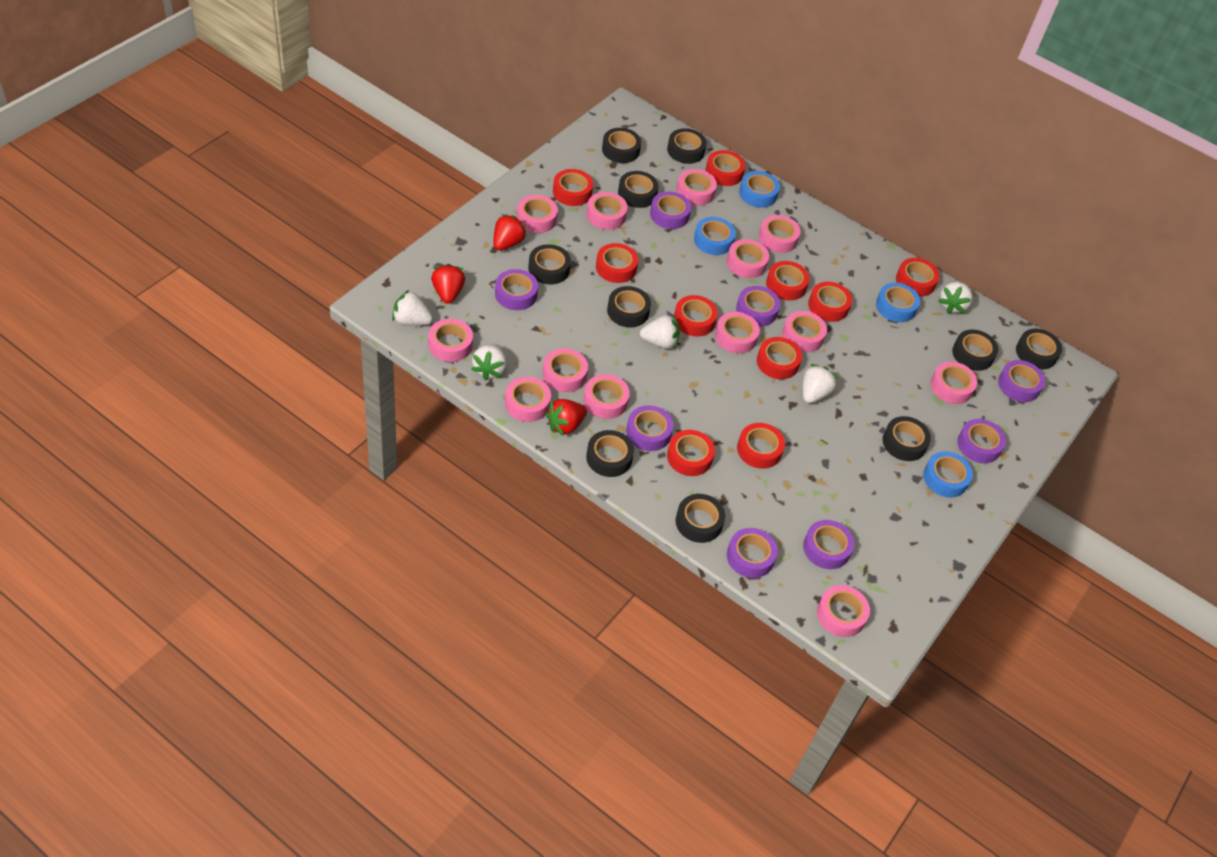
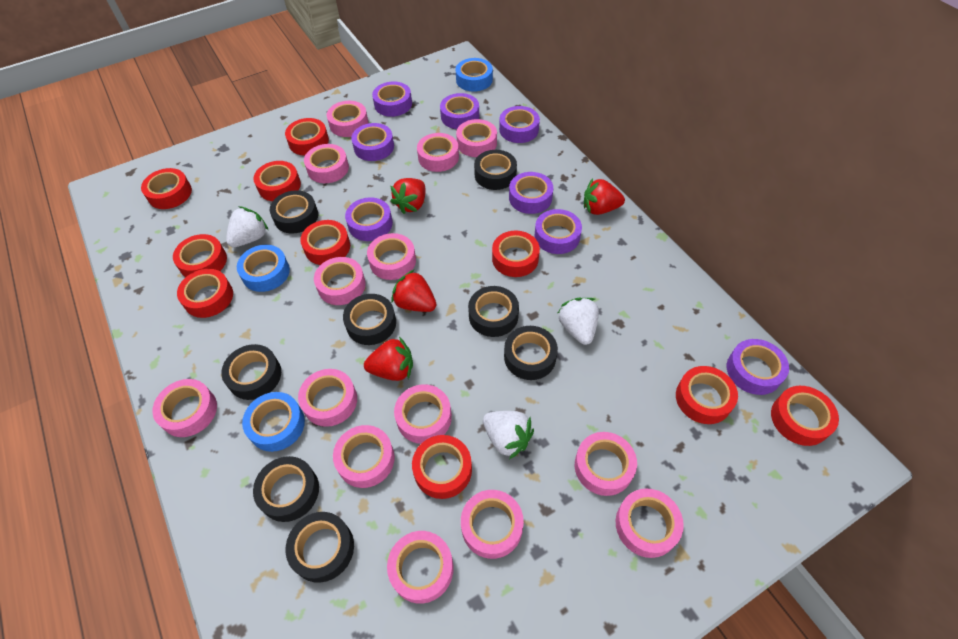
black tape: [528,244,571,284] [586,430,634,477] [602,128,641,163] [607,286,651,327] [618,171,659,208] [667,128,707,164] [676,494,725,543] [882,416,931,461] [952,329,998,371] [1016,329,1062,369] = 10 -> [221,344,281,400] [253,456,319,522] [270,190,318,234] [286,512,354,583] [343,294,396,345] [468,286,519,337] [474,150,517,190] [504,326,558,380] = 8
blue tape: [694,217,736,255] [739,171,780,208] [876,282,920,322] [923,451,973,498] = 4 -> [237,245,290,292] [242,392,305,452] [456,58,493,92] = 3
pink tape: [428,319,473,362] [505,377,551,422] [517,195,558,233] [543,348,588,392] [583,374,630,419] [586,192,628,230] [676,169,717,206] [715,312,760,353] [727,239,769,278] [759,215,801,253] [782,311,827,352] [817,585,870,637] [930,362,977,404] = 13 -> [152,379,217,437] [298,369,357,427] [304,144,349,183] [314,257,366,305] [327,101,368,137] [333,425,395,488] [367,233,416,280] [387,531,454,604] [394,384,452,444] [417,133,459,172] [456,119,497,157] [461,490,524,559] [575,432,637,496] [616,488,684,558] = 14
red strawberry: [431,264,465,304] [494,214,527,251] [546,399,587,436] = 3 -> [364,337,413,381] [390,178,426,214] [391,270,436,312] [584,178,625,215] = 4
white strawberry: [392,290,433,326] [471,344,507,381] [640,315,680,349] [803,364,838,403] [938,282,973,314] = 5 -> [226,206,268,247] [483,411,534,459] [558,298,599,345] = 3

